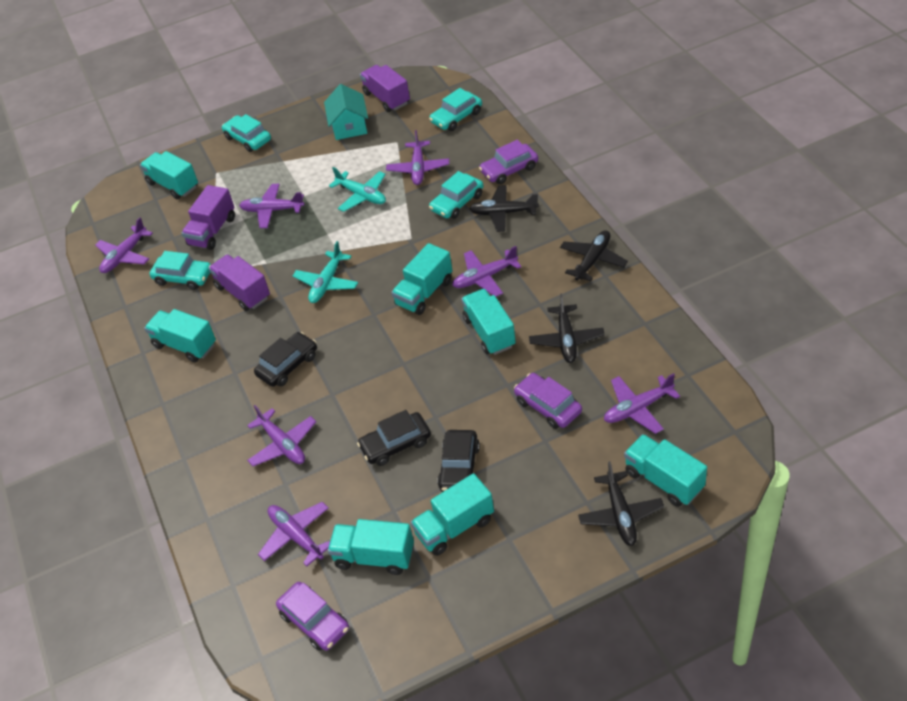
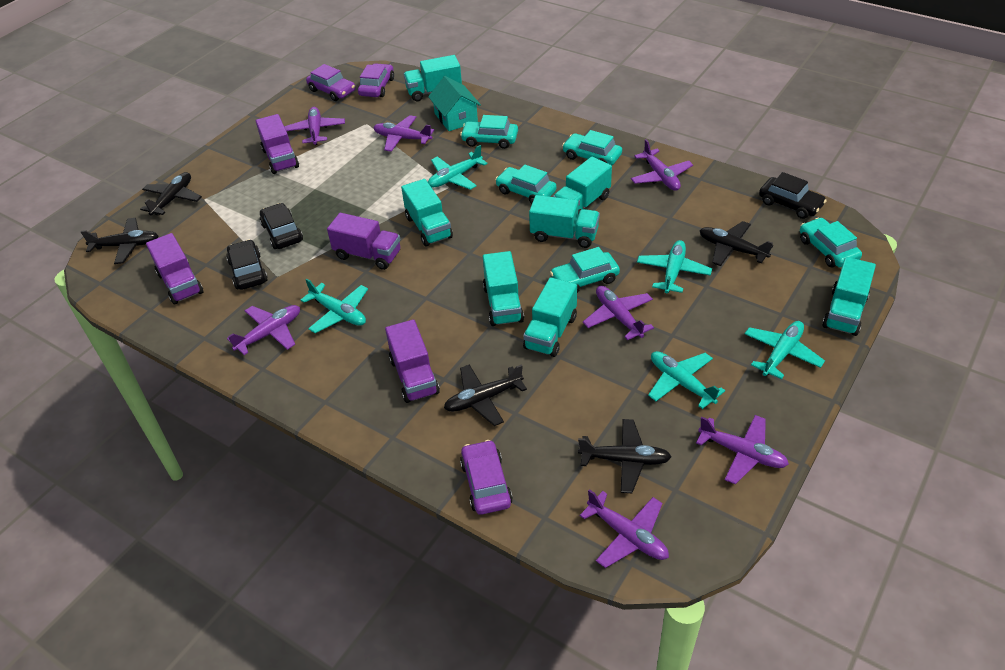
black plane: [469,185,539,232] [529,293,605,363] [560,230,628,281] [578,461,664,546] = 4 -> [81,218,159,264] [140,172,202,216] [444,364,527,426] [578,419,671,493] [699,221,773,266] = 5
purple truck: [181,185,235,250] [209,254,270,311] [360,65,410,112] = 3 -> [146,233,203,304] [256,114,299,174] [327,213,400,270] [385,319,440,403] = 4
turquoise car: [149,251,211,290] [222,114,271,152] [429,88,482,131] [429,171,483,219] = 4 -> [460,115,518,149] [495,165,557,204] [550,247,620,293] [562,130,622,165] [800,218,862,268] = 5
turquoise plane: [293,241,358,303] [329,167,386,212] = 2 -> [301,278,368,333] [428,145,488,190] [637,240,712,294] [648,351,725,409] [745,321,825,379] = 5

